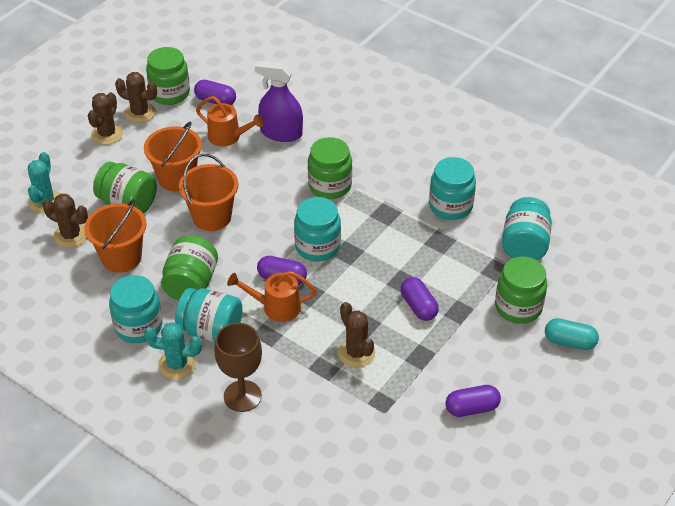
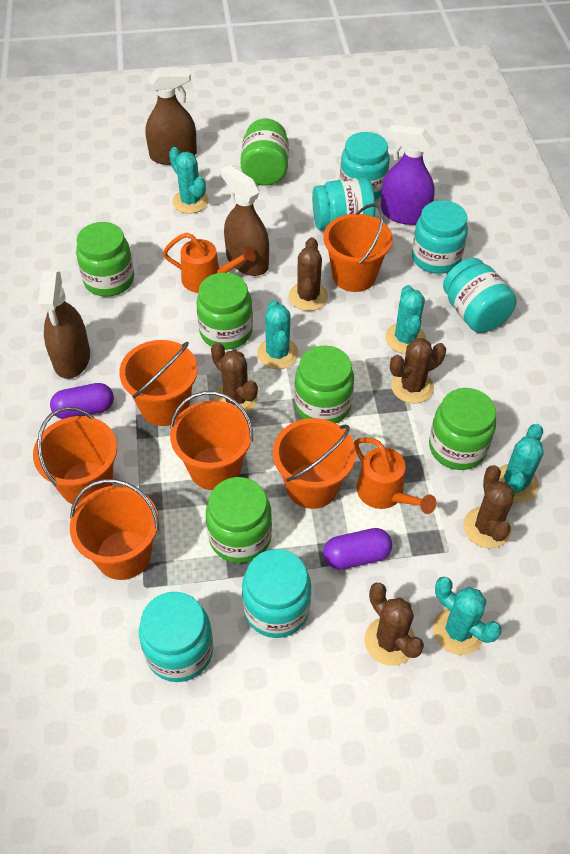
brown cactus: [43,194,88,248] [88,92,123,145] [115,72,157,123] [338,302,375,368] = 4 -> [211,342,258,413] [289,237,328,311] [365,583,424,666] [390,338,446,404] [463,465,515,548] = 5
brown goblet: [214,323,262,412] = 1 -> none = 0
brown spray bottle: none = 0 -> [38,272,90,379] [146,68,197,165] [221,165,269,276] = 3
green jar: [93,162,157,214] [146,47,190,105] [161,235,218,300] [308,137,352,199] [495,256,547,324] = 5 -> [76,222,134,296] [196,273,253,350] [206,477,272,563] [241,119,289,186] [294,346,354,423] [429,388,496,470] = 6
orange bucket: [84,199,147,273] [144,121,202,191] [179,154,238,231] = 3 -> [33,407,117,506] [70,479,159,580] [119,340,198,426] [170,391,253,490] [273,418,356,509] [323,204,393,292] = 6
purple capsule: [194,80,236,105] [257,256,307,285] [401,277,439,321] [445,385,501,417] = 4 -> [50,383,114,419] [323,528,392,569] = 2
turquoise cactus: [28,152,60,213] [144,322,202,380] = 2 -> [169,147,209,214] [257,300,299,369] [385,285,426,354] [433,577,502,655] [499,424,544,503] = 5
turquoise capsule: [545,318,599,350] = 1 -> none = 0
turquoise jar: [109,275,163,343] [175,288,242,343] [294,197,341,261] [429,157,476,220] [502,197,552,260] = 5 -> [139,592,213,682] [242,549,311,638] [312,178,375,230] [340,132,390,200] [412,200,468,274] [443,258,517,333] = 6

